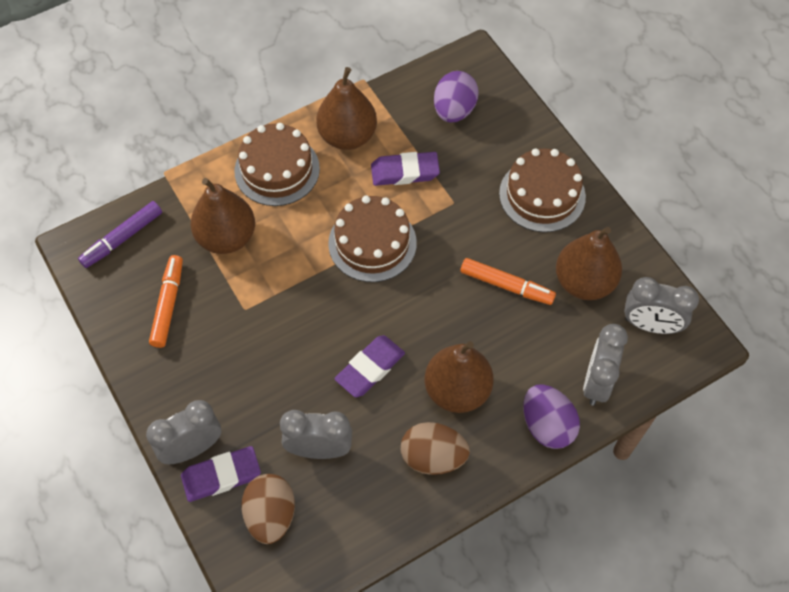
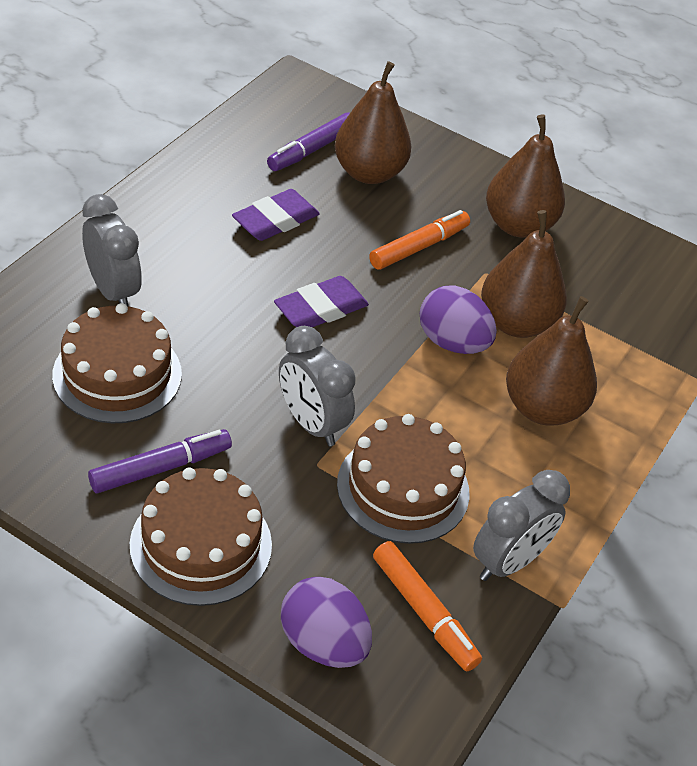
brown egg: [241,474,295,544] [401,422,470,475] = 2 -> none = 0
grey clock: [146,400,221,464] [280,410,352,459] [583,324,628,406] [624,277,699,334] = 4 -> [82,194,142,306] [279,326,356,446] [473,470,570,581] = 3
purple eraser: [181,446,261,502] [335,335,405,397] [371,152,440,186] = 3 -> [232,189,320,241] [274,276,369,327] = 2
purple marker: [78,201,162,268] = 1 -> [88,429,232,493] [267,113,350,171] = 2

